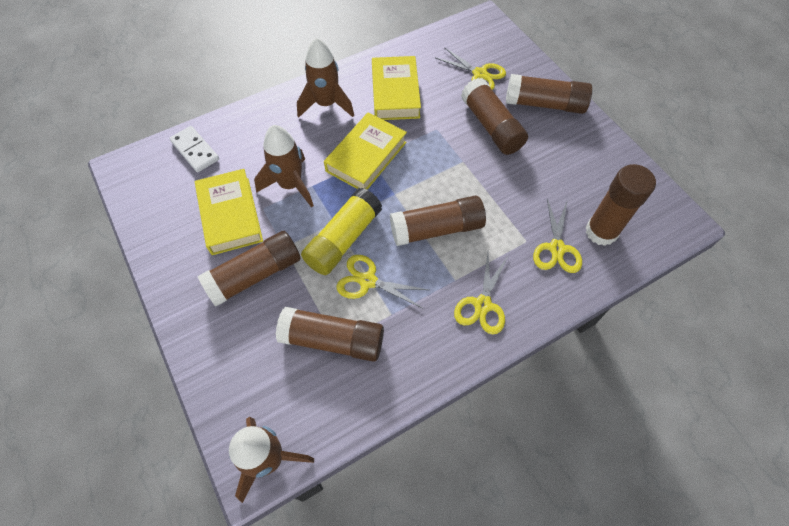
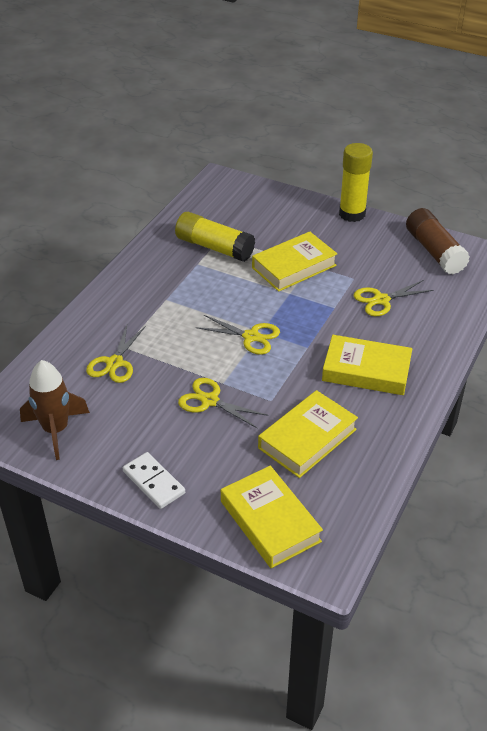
brown glue stick: [198,231,300,306] [276,307,384,362] [390,195,486,246] [461,78,528,155] [506,74,592,114] [586,164,656,246] = 6 -> [406,208,470,275] = 1
brown rocket: [229,417,314,503] [254,125,314,207] [297,38,354,118] = 3 -> [20,360,90,460] = 1
yellow book: [195,169,263,255] [324,113,407,190] [372,56,421,120] = 3 -> [221,466,323,568] [252,231,338,292] [258,390,358,478] [322,335,412,395] = 4
yellow glue stick: [301,188,382,275] = 1 -> [175,212,255,262] [339,143,373,222] = 2

